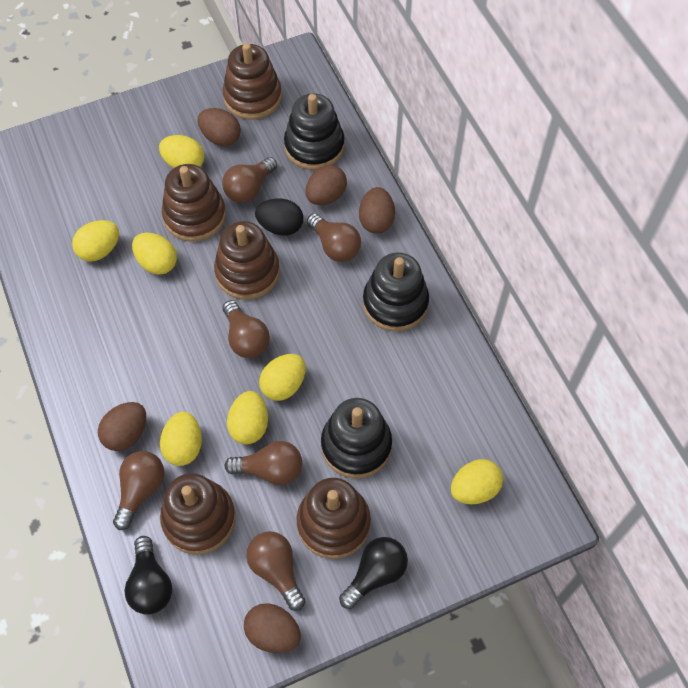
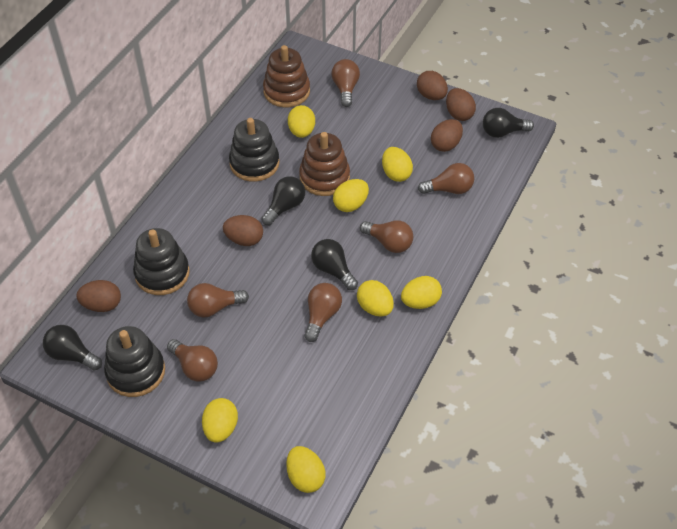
black egg: [255,198,303,236] = 1 -> none = 0
black light bulb: [124,536,172,615] [339,537,408,609] = 2 -> [43,325,102,371] [261,176,305,225] [311,239,358,290] [483,108,534,138] = 4
brown stacking toy: [160,473,236,555] [162,164,226,242] [214,221,280,300] [222,43,282,120] [297,478,371,559] = 5 -> [263,45,310,107] [299,132,350,196] = 2

